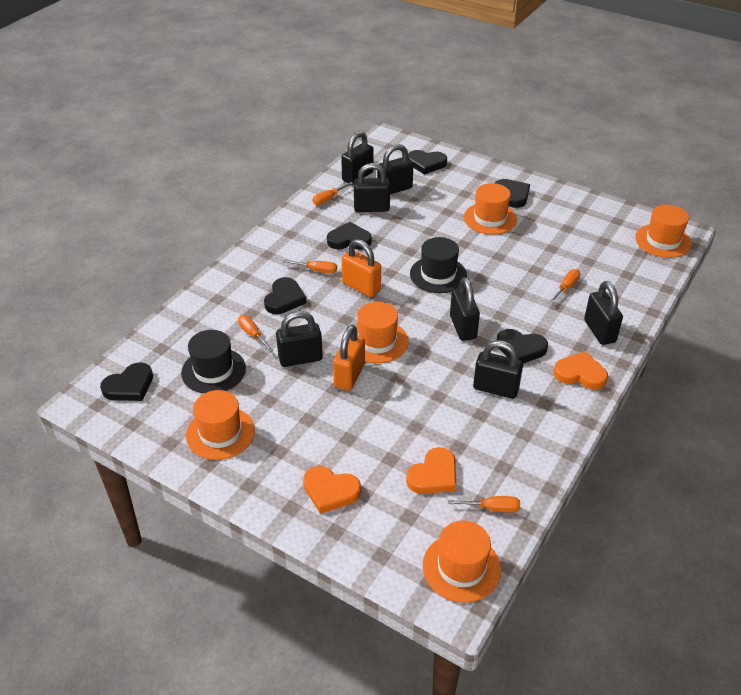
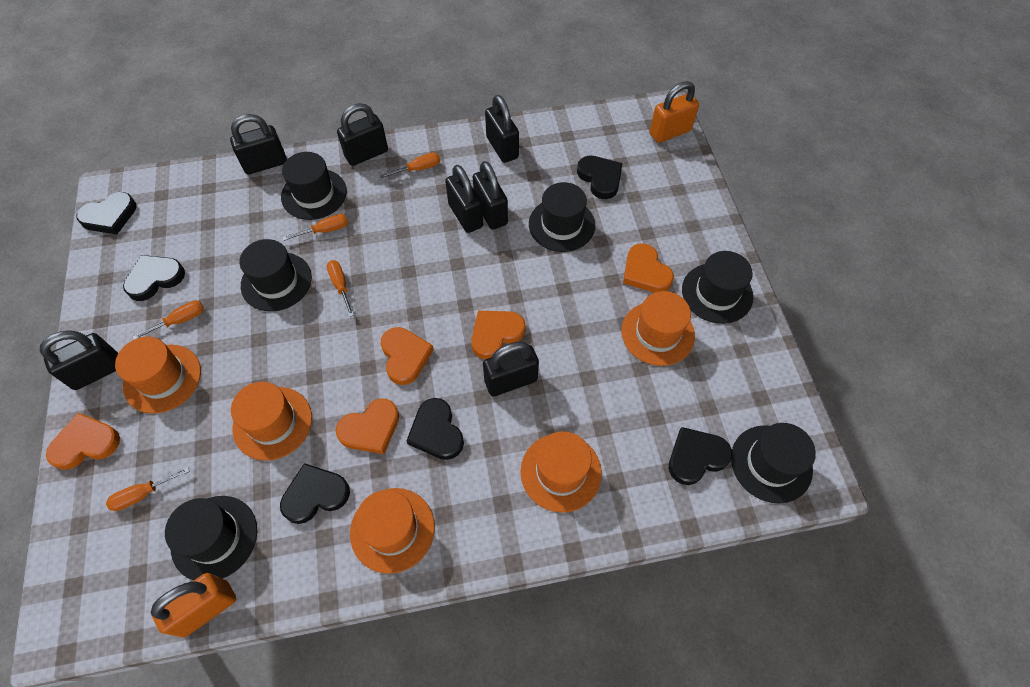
black hat: [181,330,246,394] [410,237,467,293] = 2 -> [165,496,257,580] [240,239,312,312] [281,152,347,220] [529,182,595,252] [682,251,753,324] [731,423,816,504] = 6
orange heart: [303,466,361,514] [406,447,456,494] [554,351,608,390] = 3 -> [46,413,120,470] [335,398,399,454] [381,327,434,385] [471,311,526,360] [623,243,674,293] = 5

